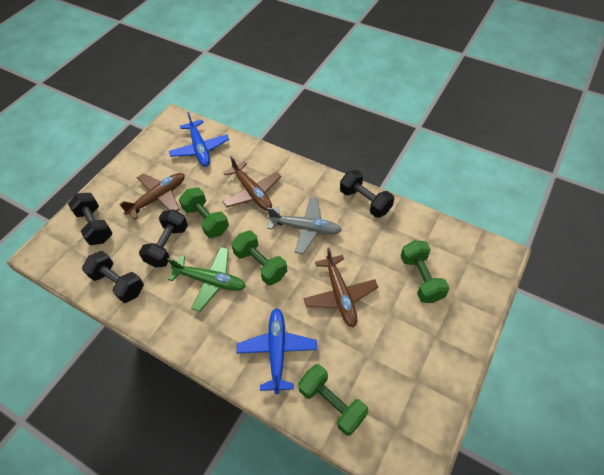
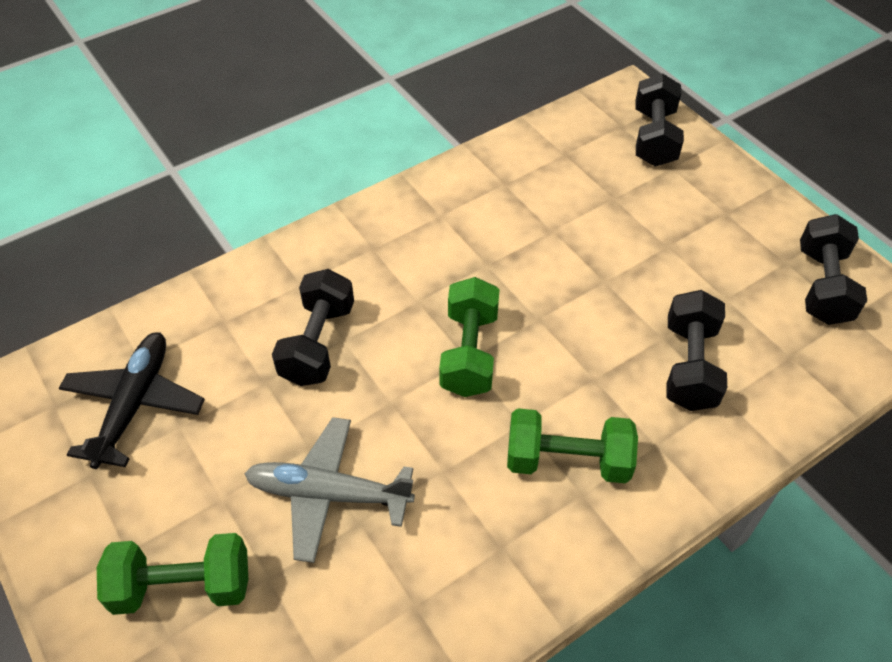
black plane: none = 0 -> [59,332,205,469] = 1
blue plane: [169,112,229,167] [237,308,317,394] = 2 -> none = 0
brown plane: [119,173,185,220] [222,156,281,211] [304,248,378,327] = 3 -> none = 0
green dumbbell: [179,188,229,238] [232,230,287,285] [298,364,368,436] [401,240,450,303] = 4 -> [97,533,248,615] [439,277,500,397] [507,408,638,483] = 3
green plane: [167,247,246,312] = 1 -> none = 0

